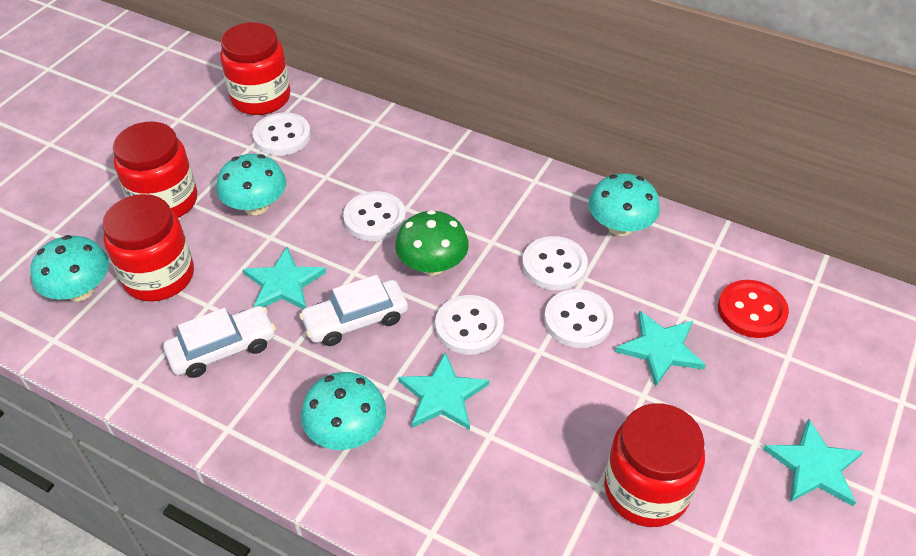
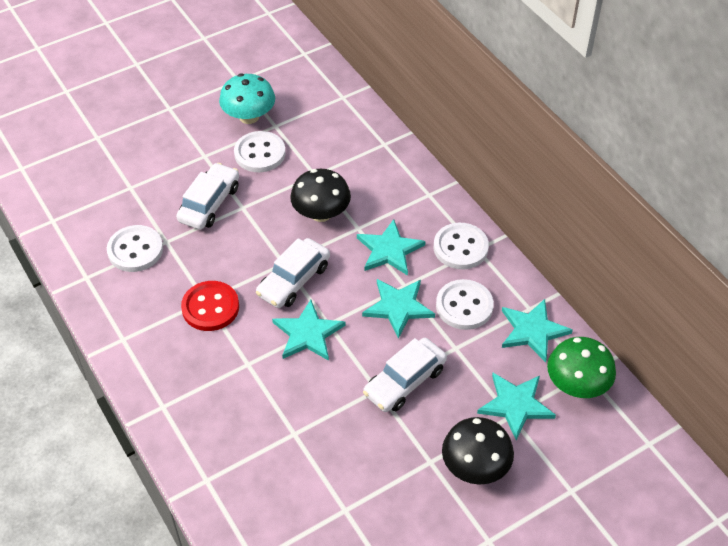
black mushroom: none = 0 -> [290,169,351,222] [442,417,514,485] = 2
red jar: [102,194,194,301] [113,121,197,218] [220,22,290,115] [604,403,705,527] = 4 -> none = 0
turquoise mushroom: [30,235,109,301] [216,154,286,215] [301,372,386,450] [589,173,660,236] = 4 -> [219,74,275,124] = 1
turquoise star: [243,247,327,309] [398,352,489,430] [615,311,706,386] [763,418,864,506] = 4 -> [272,299,346,361] [357,219,425,276] [362,279,435,339] [477,373,556,440] [502,299,573,362] = 5
white button: [253,112,311,156] [343,191,406,241] [435,295,504,355] [522,236,588,290] [544,289,613,348] = 5 -> [107,225,163,272] [234,131,286,172] [434,223,489,269] [436,279,494,330] = 4
white car: [164,306,276,378] [299,275,408,346] = 2 -> [176,163,239,230] [256,238,330,308] [363,338,447,412] = 3

